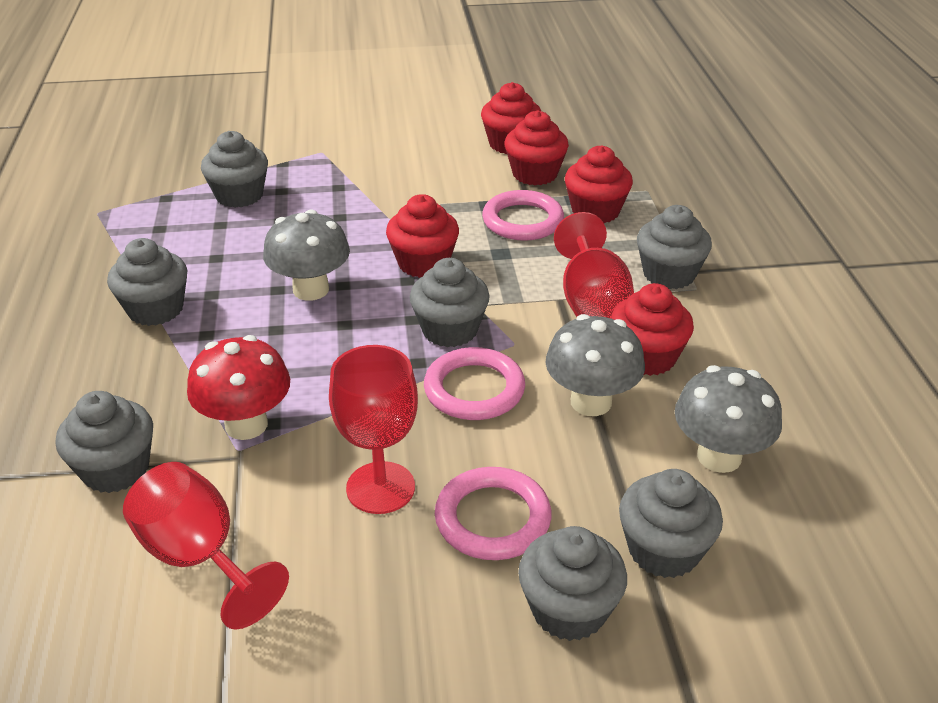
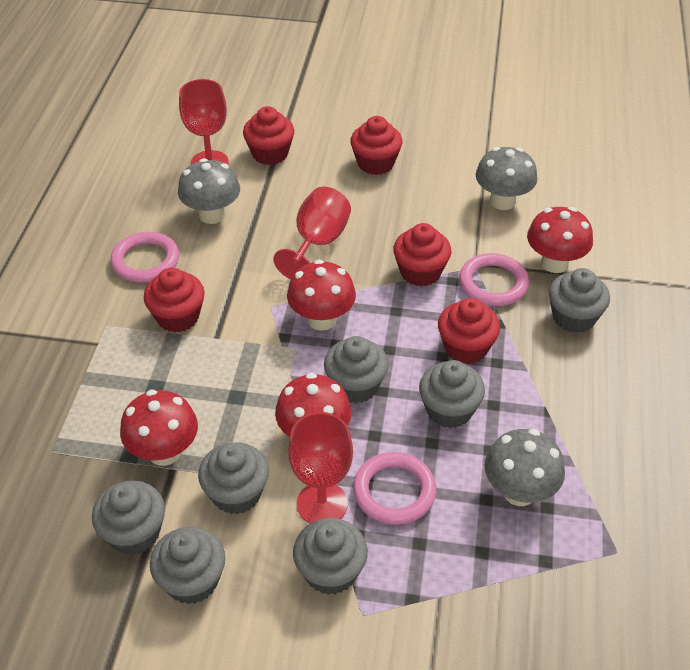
red mushroom: [187,335,290,440] = 1 -> [120,390,198,466] [275,373,352,437] [287,260,356,331] [527,207,593,273] = 4

